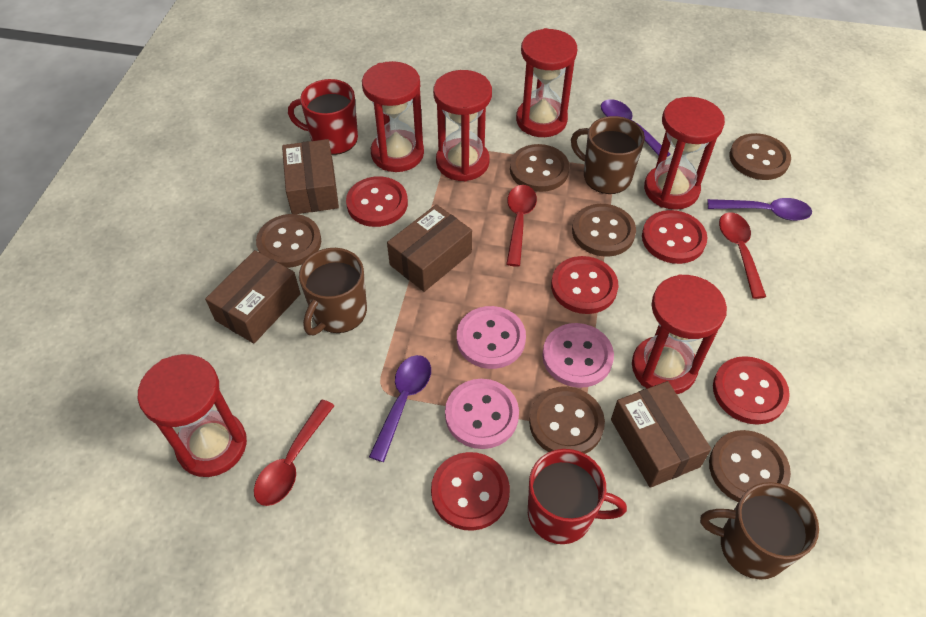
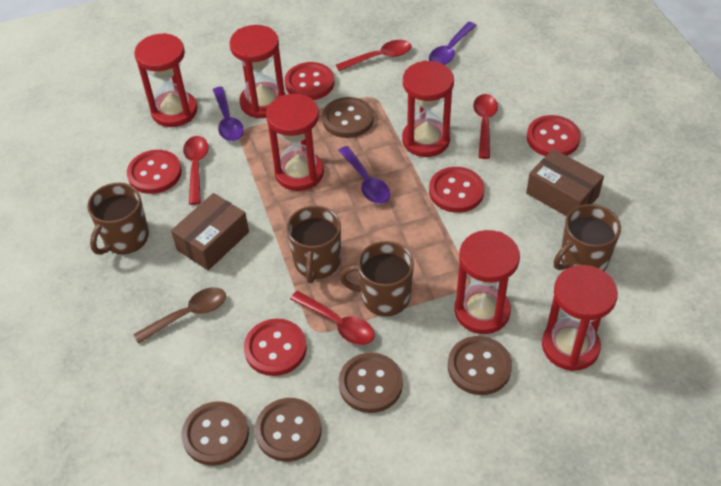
brown box: [205,250,301,344] [282,139,339,214] [387,204,472,292] [611,381,711,488] = 4 -> [171,193,249,270] [526,149,604,216] = 2
brown button: [256,214,321,268] [510,144,569,192] [529,386,605,454] [572,204,636,257] [709,430,791,502] [729,133,791,180] = 6 -> [182,401,249,466] [255,398,322,462] [322,97,374,138] [339,353,403,413] [448,336,512,395] = 5
brown mug: [299,248,367,335] [571,116,645,194] [700,482,819,580] = 3 -> [87,183,149,255] [287,206,341,283] [340,241,414,316] [554,204,621,271] = 4
brown spoon: none = 0 -> [133,287,226,344] = 1
pink button: [445,379,519,449] [457,306,526,369] [542,323,614,388] = 3 -> none = 0
red mug: [288,79,358,155] [528,449,627,544] = 2 -> none = 0
red spoon: [254,400,335,506] [506,185,537,267] [719,212,766,299] = 3 -> [183,136,209,205] [290,291,375,345] [336,40,412,71] [473,94,498,159] = 4

